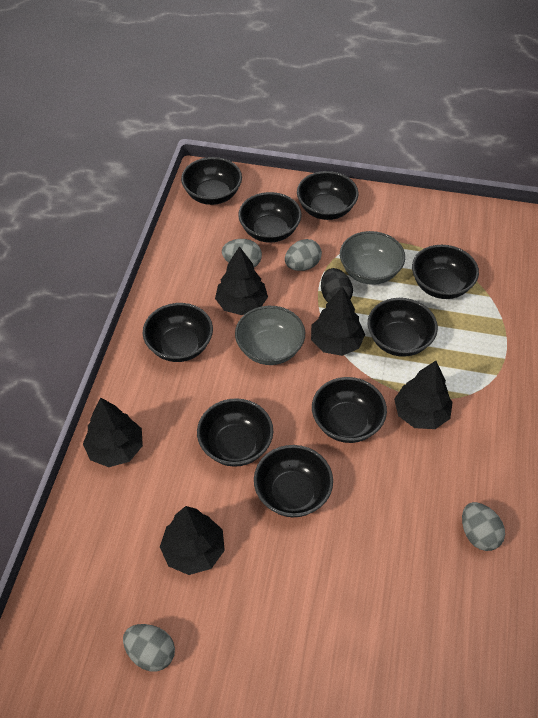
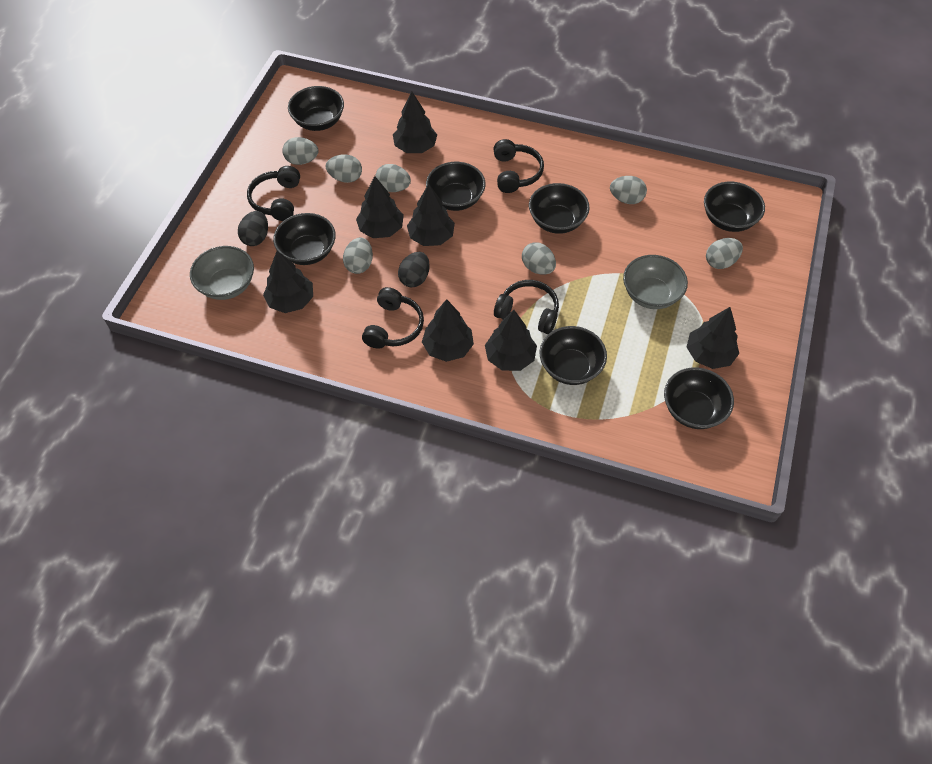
black bowl: [143,303,213,362] [181,157,242,205] [197,398,273,467] [238,192,302,243] [254,445,333,517] [297,171,359,220] [312,377,387,443] [368,298,438,357] [412,245,479,299] = 9 -> [273,213,336,265] [288,86,344,131] [426,162,486,211] [529,183,590,234] [540,326,607,385] [664,367,734,429] [704,182,765,232] = 7
black egg: [321,268,353,302] = 1 -> [238,211,268,246] [398,252,430,288] = 2
black headphones: none = 0 -> [247,166,300,221] [362,287,424,349] [493,139,544,193] [494,280,559,334] = 4
black tree: [83,397,143,467] [160,506,225,575] [215,246,268,315] [311,287,365,356] [394,361,453,429] = 5 -> [263,251,313,313] [356,176,404,238] [393,92,437,153] [407,184,455,246] [422,299,474,362] [485,310,537,371] [687,307,739,369] = 7
grey egg: [123,624,175,672] [222,239,262,267] [285,239,322,271] [462,502,505,551] = 4 -> [282,137,318,165] [326,154,362,183] [343,237,373,274] [375,164,411,192] [522,242,556,275] [610,176,647,204] [706,238,743,269] = 7

